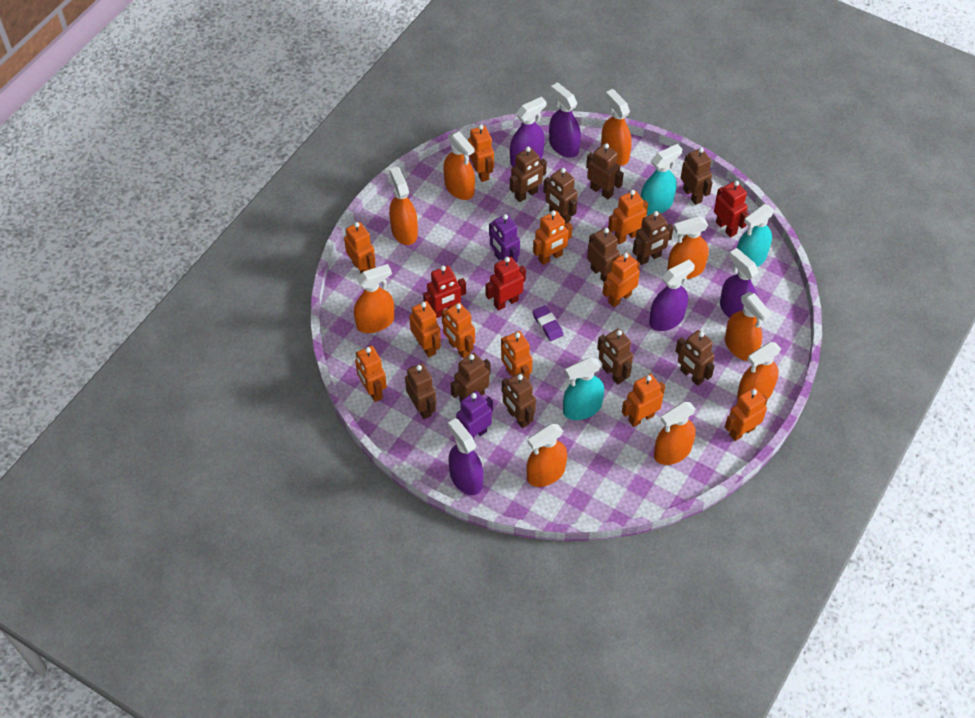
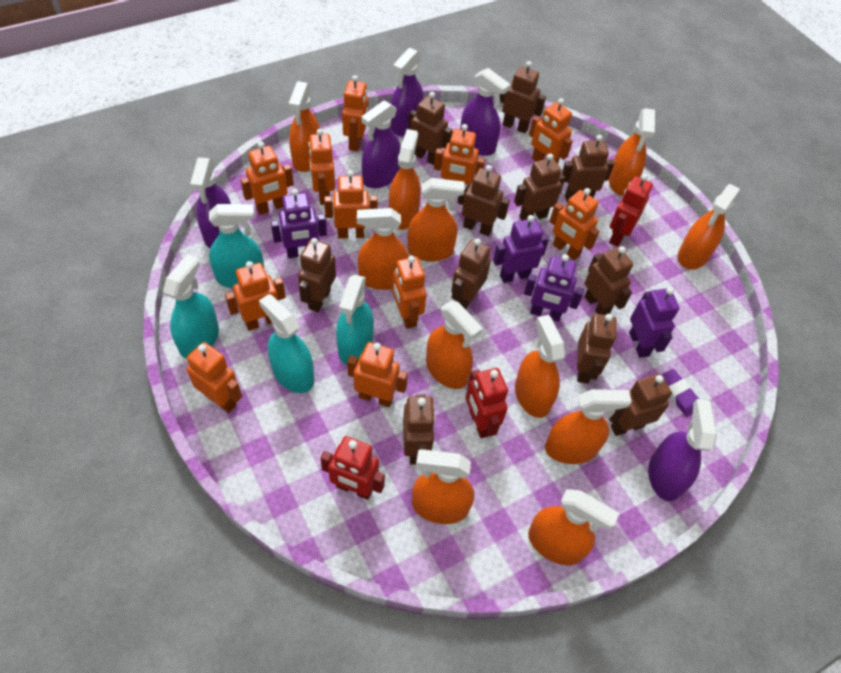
orange spray bottle: [354,264,394,333] [389,167,418,245] [443,131,475,200] [526,424,567,487] [601,89,632,166] [654,402,696,465] [667,216,709,279] [725,292,771,361] [737,342,781,399] = 9 -> [288,81,320,172] [357,208,409,290] [389,129,421,230] [408,178,465,262] [412,449,474,524] [426,301,483,389] [515,315,565,418] [528,489,619,565] [545,389,632,464] [609,108,655,196] [678,184,740,270] = 11
purple robot: [456,391,493,439] [489,214,520,262] = 2 -> [271,189,327,258] [493,215,549,283] [524,254,584,322] [629,287,680,358] = 4
turquoise spray bottle: [563,357,604,420] [641,144,682,215] [737,204,775,267] = 3 -> [163,254,219,359] [209,204,264,288] [259,294,314,393] [336,275,374,365] = 4

